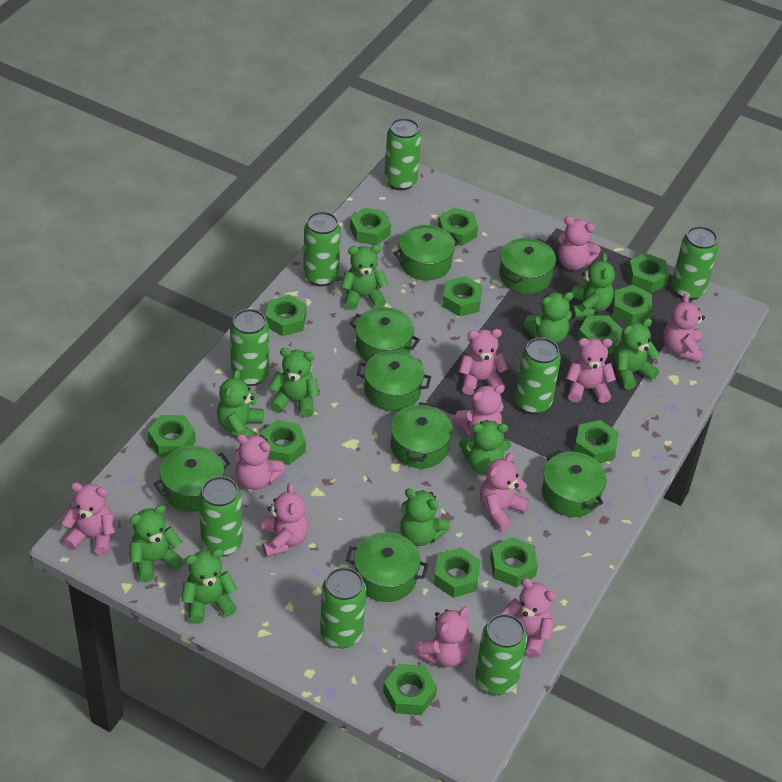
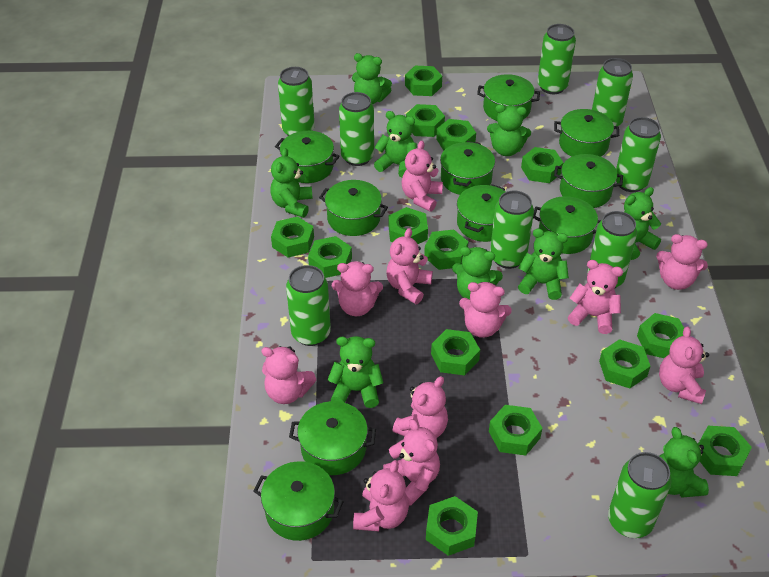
green can: [199,476,243,556] [230,309,269,386] [303,211,341,287] [320,567,366,648] [384,118,421,191] [475,614,527,695] [515,337,561,414] [672,226,718,300] = 8 -> [278,67,315,136] [286,265,331,346] [339,92,374,166] [490,190,534,269] [537,24,576,94] [587,211,637,289] [592,58,633,126] [608,452,671,538] [616,117,661,192] = 9
green nut: [148,415,196,457] [260,420,306,465] [265,295,307,336] [350,208,391,245] [383,664,437,715] [434,548,481,598] [438,208,478,246] [442,276,483,317] [490,537,538,587] [574,420,619,463] [577,316,623,354] [612,285,652,325] [628,253,669,293] = 13 -> [271,216,314,257] [308,236,352,278] [389,207,428,244] [405,66,442,96] [406,104,445,137] [424,230,468,270] [426,496,478,556] [431,329,480,375] [436,119,476,151] [489,405,542,456] [521,147,564,183] [599,339,651,388] [637,313,684,358] [698,426,752,476] = 14
green pot: [154,446,230,512] [346,532,428,602] [349,307,420,362] [356,350,431,411] [390,402,453,469] [393,225,460,280] [499,238,556,294] [542,450,607,517] = 8 -> [253,461,344,541] [275,131,340,183] [289,401,376,475] [319,180,388,236] [440,141,495,195] [457,184,506,242] [477,74,540,121] [533,196,600,254] [554,109,619,157] [554,154,623,208] = 10
green teddy bear: [129,505,184,582] [182,549,237,624] [217,369,264,438] [269,348,319,417] [341,245,388,310] [400,488,450,546] [459,420,511,475] [523,292,574,344] [571,253,615,318] [614,318,660,390] = 10 -> [270,148,313,218] [328,336,383,408] [352,53,392,104] [374,111,417,178] [452,247,503,299] [487,104,531,156] [518,228,569,300] [624,187,661,260] [660,427,709,498] = 9

